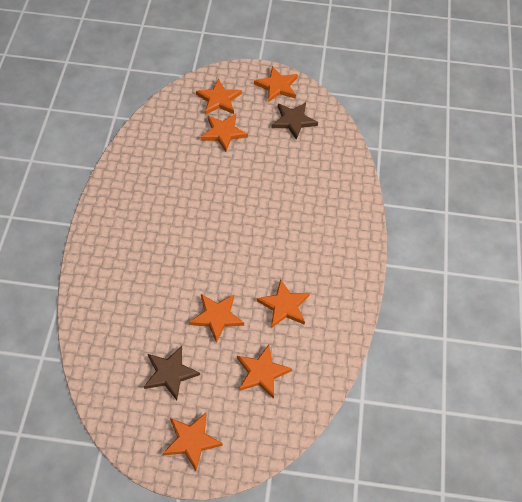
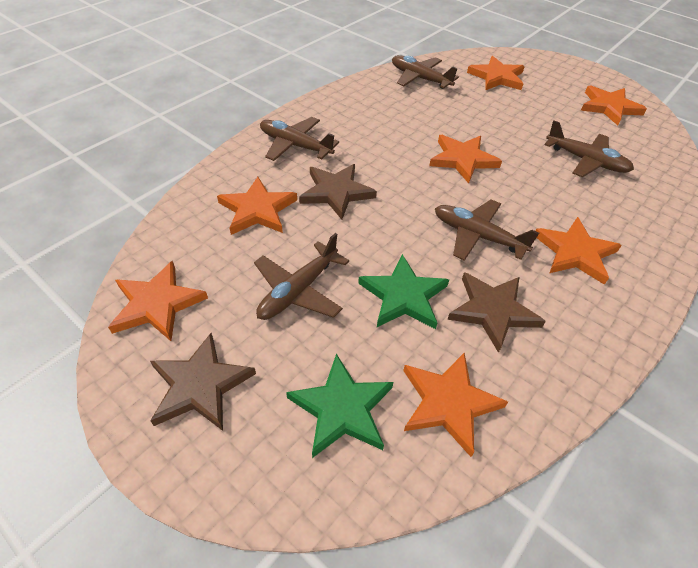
brown plane: none = 0 -> [254,233,349,320] [260,117,339,161] [392,55,459,89] [435,199,539,261] [545,120,634,177] = 5
brown star: [144,346,200,400] [271,102,318,140] = 2 -> [150,333,256,431] [299,164,377,220] [447,272,546,353] = 3
green star: none = 0 -> [286,354,394,458] [358,254,449,329] = 2

